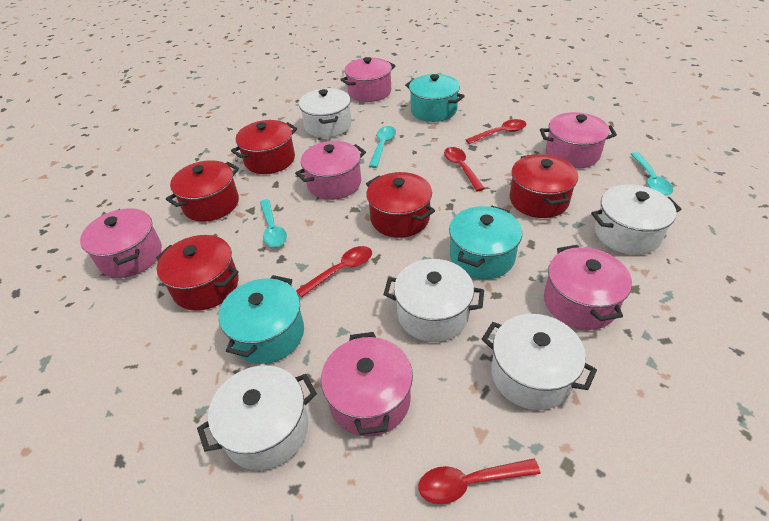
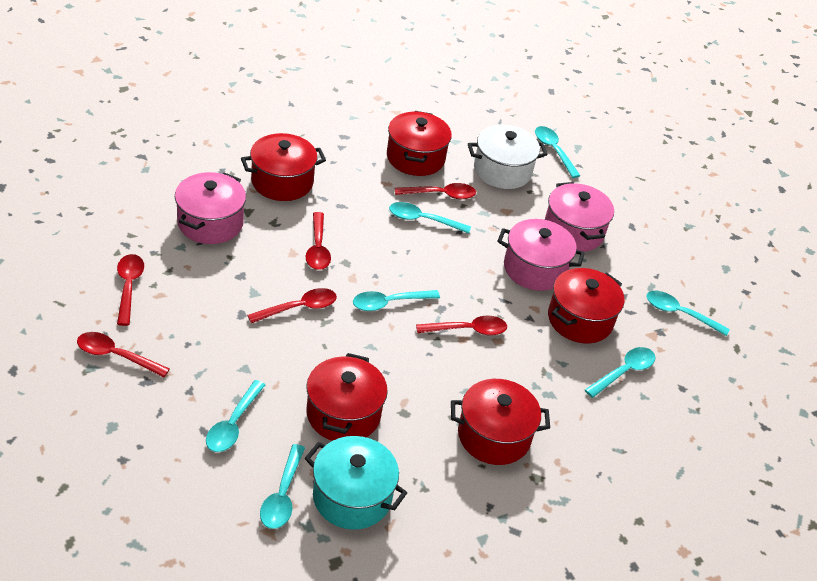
pink pot: [80,208,162,278] [295,141,366,200] [321,332,413,437] [340,57,395,102] [540,112,617,169] [544,245,632,330] = 6 -> [175,172,246,244] [497,219,585,291] [545,182,614,252] = 3
red spoon: [296,246,372,297] [418,459,540,504] [444,147,485,191] [466,119,526,144] = 4 -> [77,332,170,377] [117,254,144,326] [247,288,337,323] [305,212,331,270] [395,183,476,199] [416,315,507,336] = 6
turquoise pot: [218,275,304,364] [405,74,465,122] [449,206,522,279] = 3 -> [305,436,407,530] = 1
turquoise spoon: [260,199,287,247] [369,126,396,168] [631,152,673,196] = 3 -> [206,380,265,452] [260,444,305,529] [353,290,440,311] [389,202,471,234] [535,126,581,178] [585,347,656,398] [646,291,730,336] = 7
white pot: [197,365,317,470] [299,88,351,138] [383,259,484,342] [482,314,597,410] [591,185,681,255] = 5 -> [468,125,548,189] = 1

